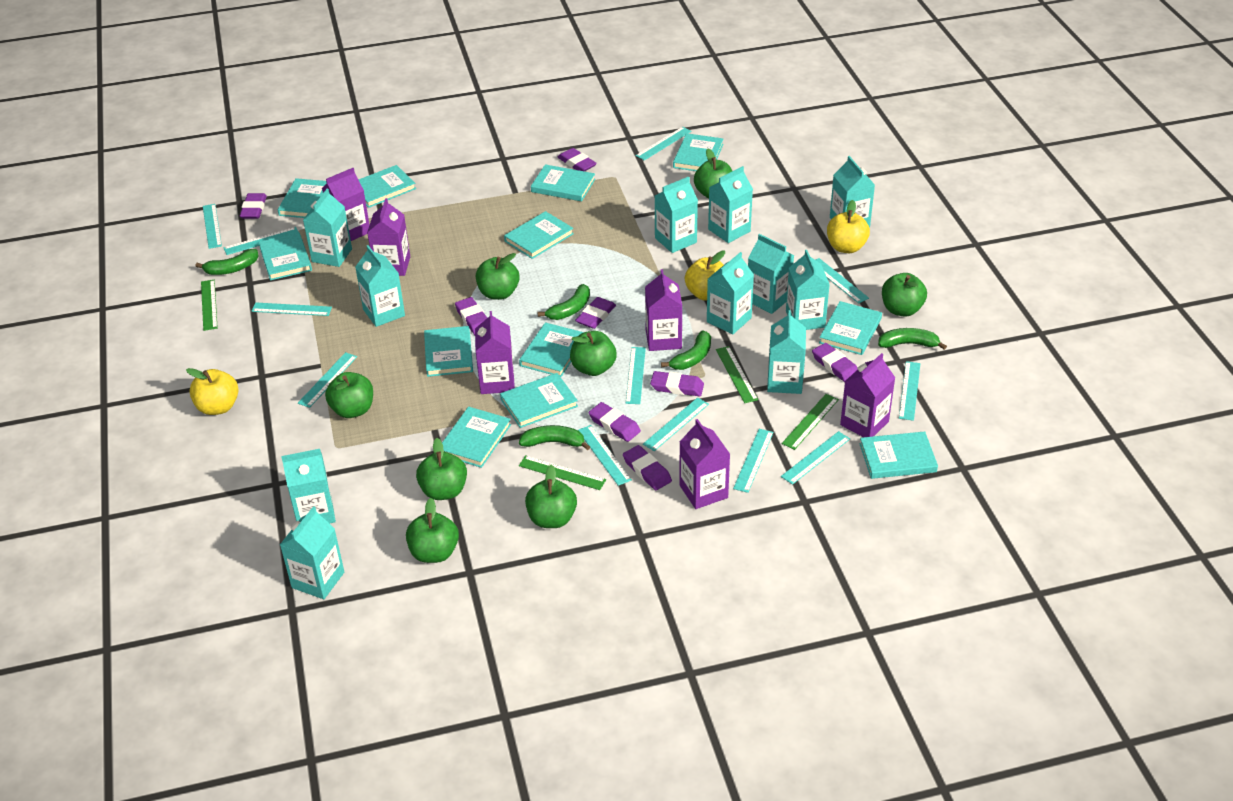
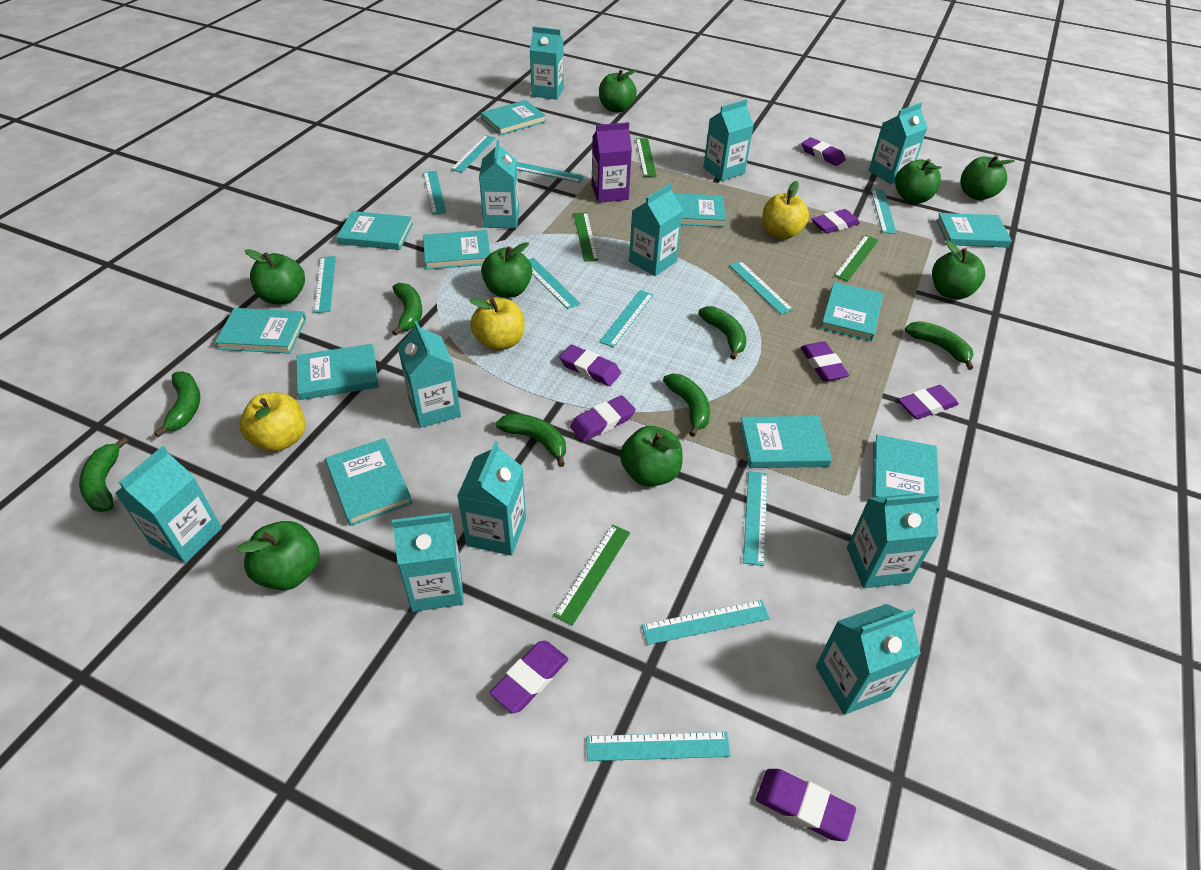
green banana: [196,249,259,275] [519,425,590,450] [538,284,590,320] [661,331,711,370] [878,328,947,350] = 5 -> [79,437,128,512] [154,372,200,437] [392,283,422,336] [496,413,566,467] [663,373,710,437] [698,306,746,360] [905,321,973,370] = 7
purple carton: [322,168,369,241] [367,198,410,276] [475,311,515,394] [645,269,682,351] [679,419,730,509] [840,353,895,437] = 6 -> [592,122,632,203] = 1
turquoise book: [258,233,312,280] [278,178,327,218] [359,165,416,208] [424,326,473,377] [442,407,511,468] [500,373,578,428] [504,211,574,259] [519,322,584,377] [531,164,595,201] [673,133,723,171] [819,301,882,355] [860,431,938,479] = 12 -> [215,308,306,354] [296,344,379,400] [325,438,412,526] [336,211,413,250] [423,230,490,270] [481,100,546,135] [674,193,726,227] [740,416,832,468] [820,282,883,341] [872,435,940,513] [936,213,1012,248] = 11
turquoise ruler: [203,204,222,249] [223,227,299,255] [252,303,332,316] [298,352,357,408] [578,425,632,486] [626,347,646,404] [636,127,691,161] [643,398,709,451] [733,429,773,493] [781,431,850,485] [815,258,869,303] [899,361,921,421] = 12 -> [314,256,336,313] [423,171,446,215] [451,135,496,173] [517,162,584,183] [528,258,581,309] [586,732,731,761] [599,290,654,348] [642,600,770,645] [729,261,793,314] [743,471,768,566] [871,189,897,234] = 11

